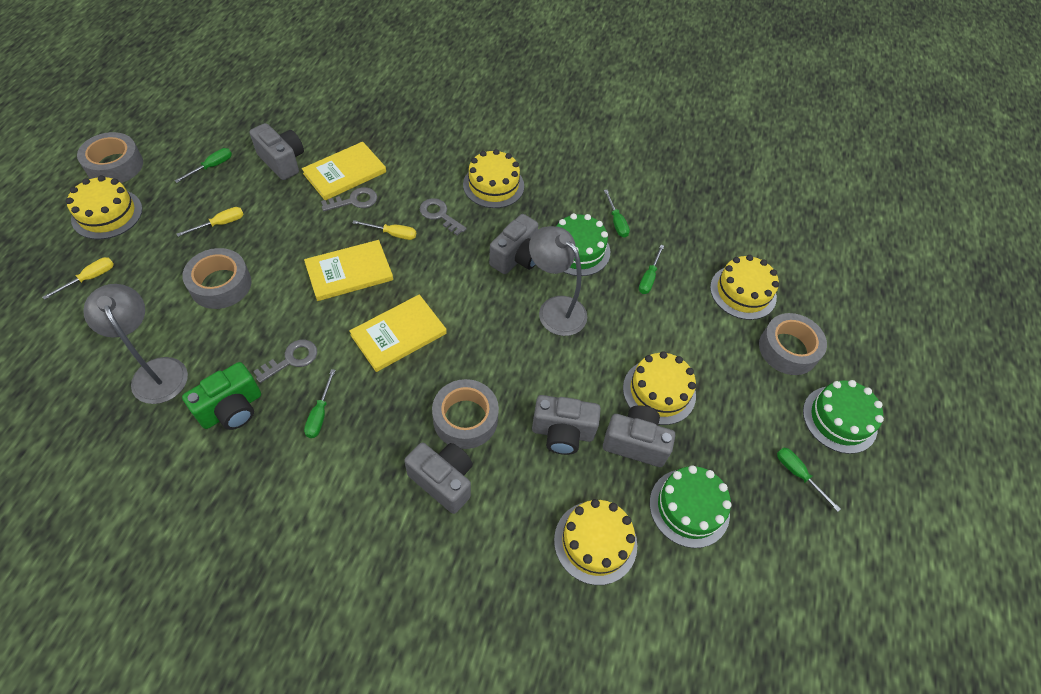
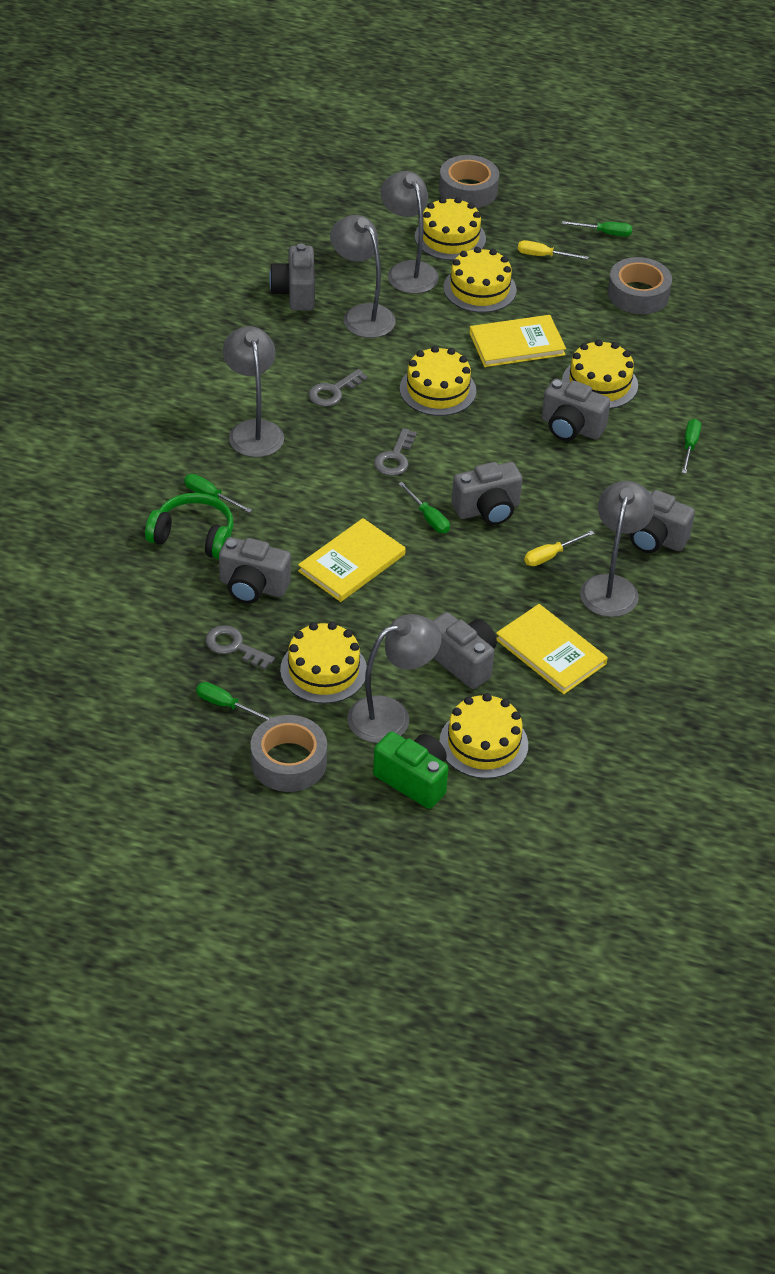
green cake: [557,213,610,276] [650,465,732,548] [803,380,884,454] = 3 -> none = 0
green headphones: none = 0 -> [145,493,234,560] = 1
grey camera: [250,123,304,180] [404,442,473,514] [489,214,538,274] [532,395,601,455] [603,405,675,467] = 5 -> [219,537,291,603] [269,243,315,311] [432,612,497,689] [452,462,522,525] [542,378,611,441] [630,490,695,553] = 6
grey lamp: [83,284,188,404] [529,226,587,336] = 2 -> [223,326,284,457] [330,215,396,338] [347,614,442,743] [381,171,439,294] [580,481,654,617] = 5
grey tape: [77,132,143,183] [182,248,251,309] [432,379,499,449] [759,313,827,375] = 4 -> [251,715,327,792] [439,155,499,208] [608,257,672,314] = 3
yellow cake: [66,175,143,239] [463,149,524,208] [554,499,637,585] [623,351,696,425] [710,255,779,320] = 5 -> [280,622,367,704] [400,346,476,416] [415,197,486,261] [440,693,528,779] [443,247,517,313] [562,340,638,409] = 6
yellow screwdriver: [43,257,114,300] [177,207,244,237] [353,220,416,240] = 3 -> [518,240,588,260] [524,530,595,566] = 2

